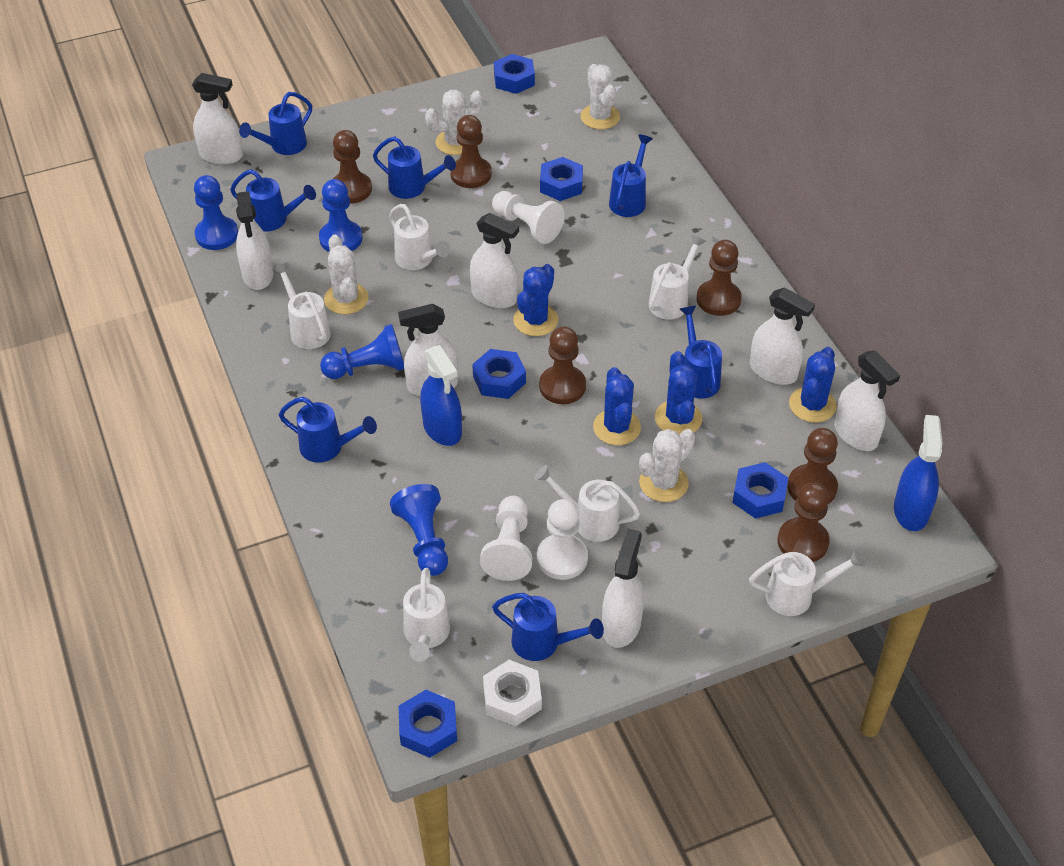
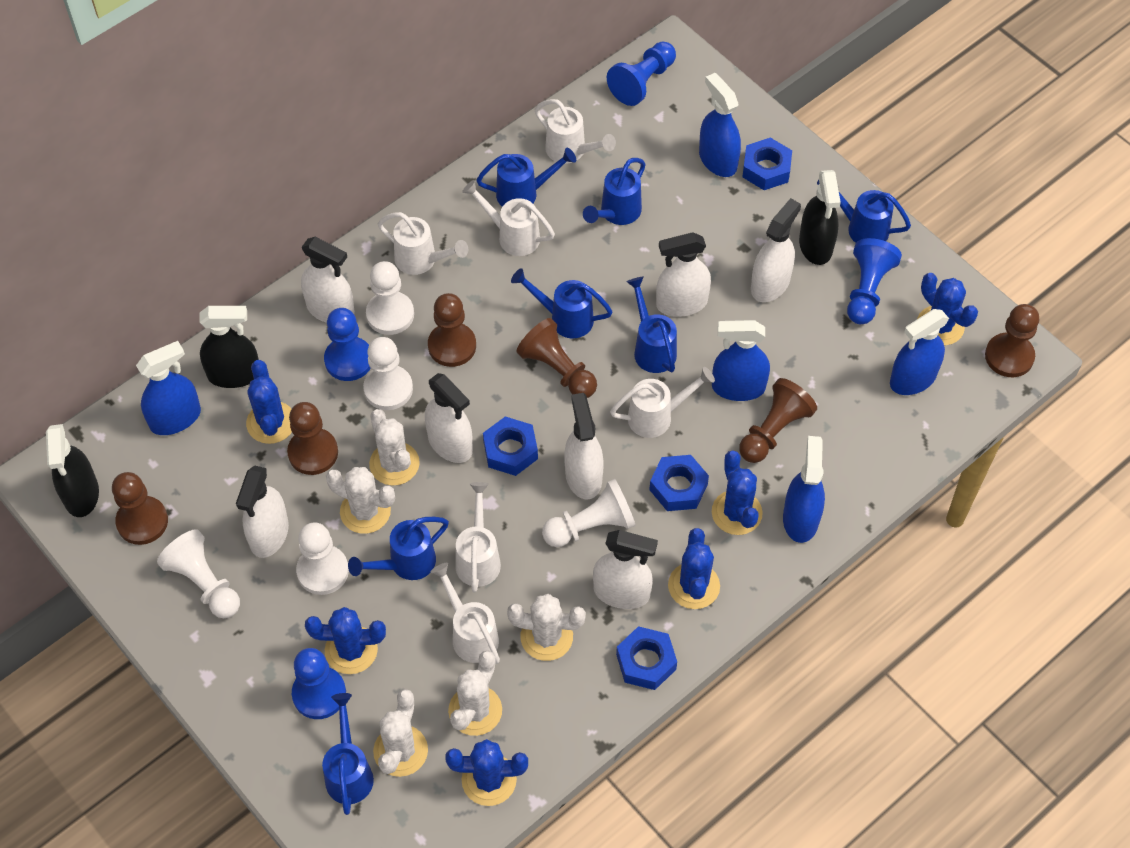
black spray bottle: none = 0 -> [46,424,99,517] [199,306,259,388] [799,170,841,265] = 3
blue cactus: [513,264,558,336] [593,367,641,445] [655,351,702,435] [789,347,837,423] = 4 -> [246,360,292,444] [305,607,386,674] [445,739,528,806] [668,528,720,609] [712,450,763,535] [917,273,978,346] = 6
blue nut: [399,690,457,758] [472,349,526,399] [494,54,535,94] [540,157,583,201] [732,462,788,519] = 5 -> [483,417,538,476] [616,626,677,690] [649,455,709,511] [742,137,792,190] = 4
blue spray bottle: [420,345,462,446] [894,415,942,531] = 2 -> [136,341,201,435] [699,73,741,177] [712,320,770,401] [783,436,825,543] [890,309,949,395] = 5
white cactus: [324,235,369,314] [425,90,483,155] [580,64,620,129] [639,429,695,502] = 4 -> [326,467,395,534] [369,409,420,486] [373,689,428,777] [448,651,502,736] [507,594,586,661] = 5
white nut: [483,660,542,726] = 1 -> none = 0
white pawn: [480,496,532,581] [492,191,564,244] [537,499,588,580] = 3 -> [157,529,240,618] [296,522,349,595] [363,337,413,410] [366,261,414,335] [542,479,636,547] = 5

